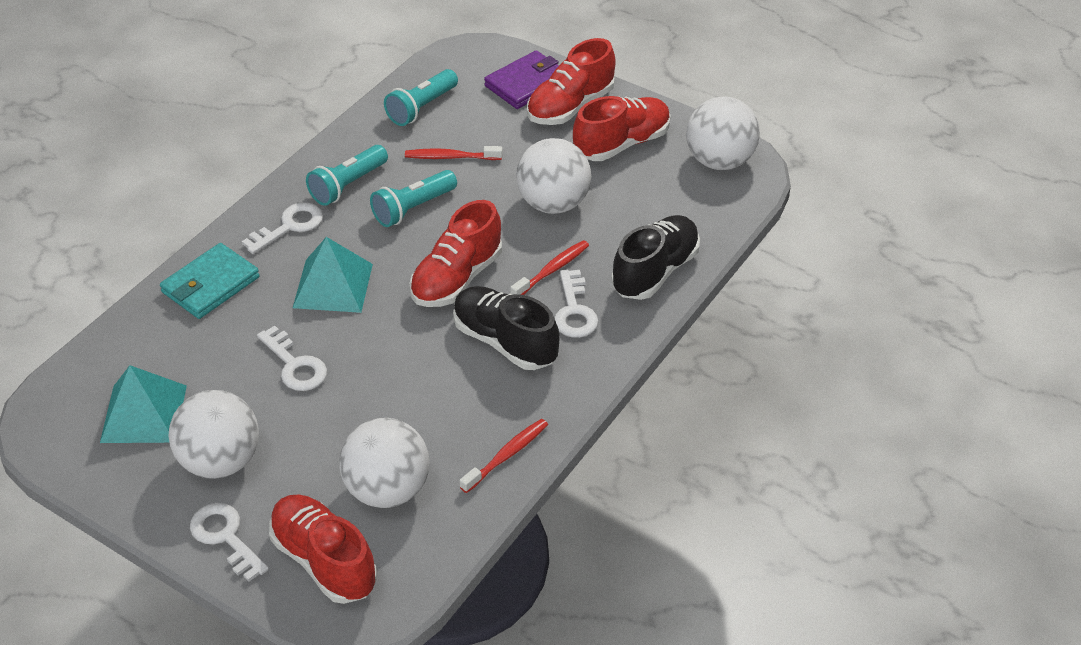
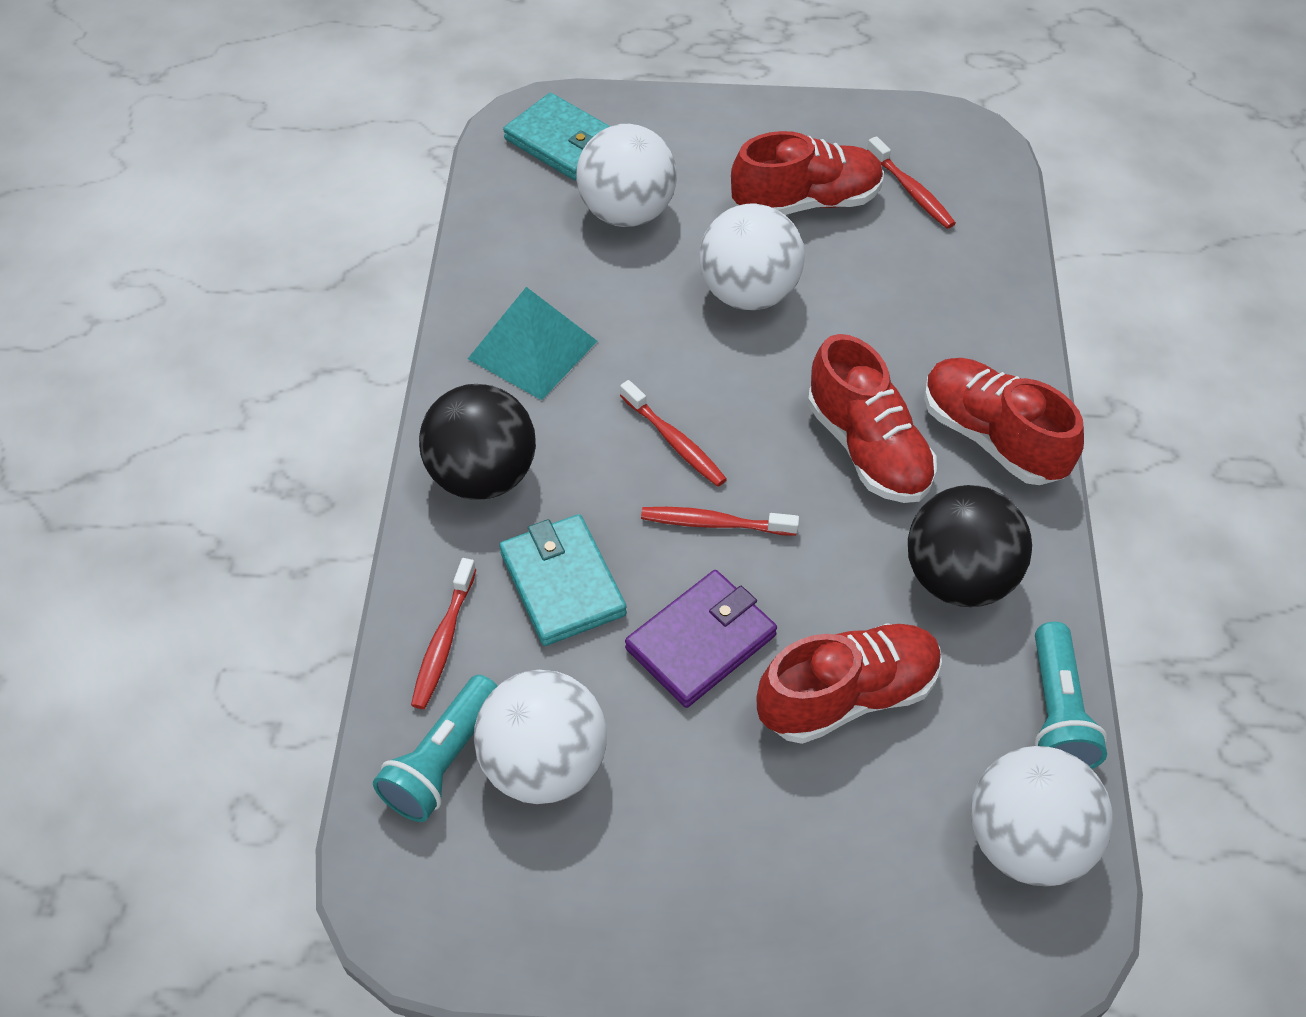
black ball: none = 0 -> [419,384,536,500] [908,485,1032,607] = 2
black shoe: [453,286,560,370] [611,215,700,300] = 2 -> none = 0
red toothbrush: [405,146,503,160] [460,419,548,493] [510,240,589,295] = 3 -> [411,558,476,709] [620,380,727,487] [641,507,799,536] [867,136,956,229] = 4
turquoise flashlight: [306,145,388,206] [370,170,457,227] [384,69,458,126] = 3 -> [373,675,497,822] [1035,622,1107,769] = 2
turquoise pyramid: [100,365,187,443] [293,237,373,313] = 2 -> [468,287,597,400] = 1
turquoise wallet: [160,243,260,319] = 1 -> [499,514,627,646] [503,93,610,180] = 2
white key: [190,503,269,582] [242,202,323,254] [257,326,327,391] [555,270,598,338] = 4 -> none = 0

